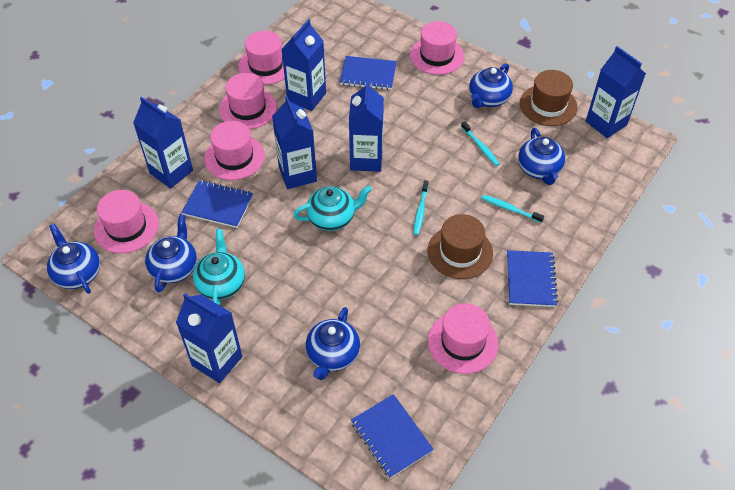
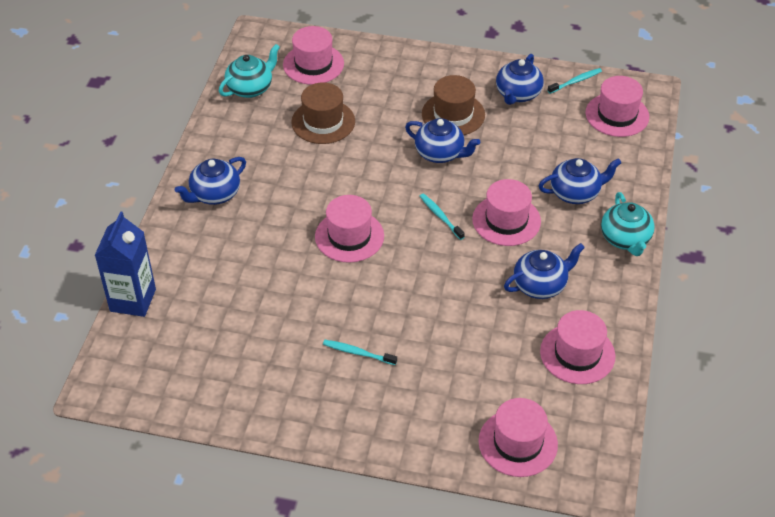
blue carton: [133,97,193,188] [176,293,242,383] [272,96,317,189] [281,19,326,111] [349,80,384,172] [586,46,646,138] = 6 -> [95,212,156,317] = 1
blue notebook: [182,180,253,228] [340,56,397,90] [351,394,434,478] [507,250,558,307] = 4 -> none = 0

